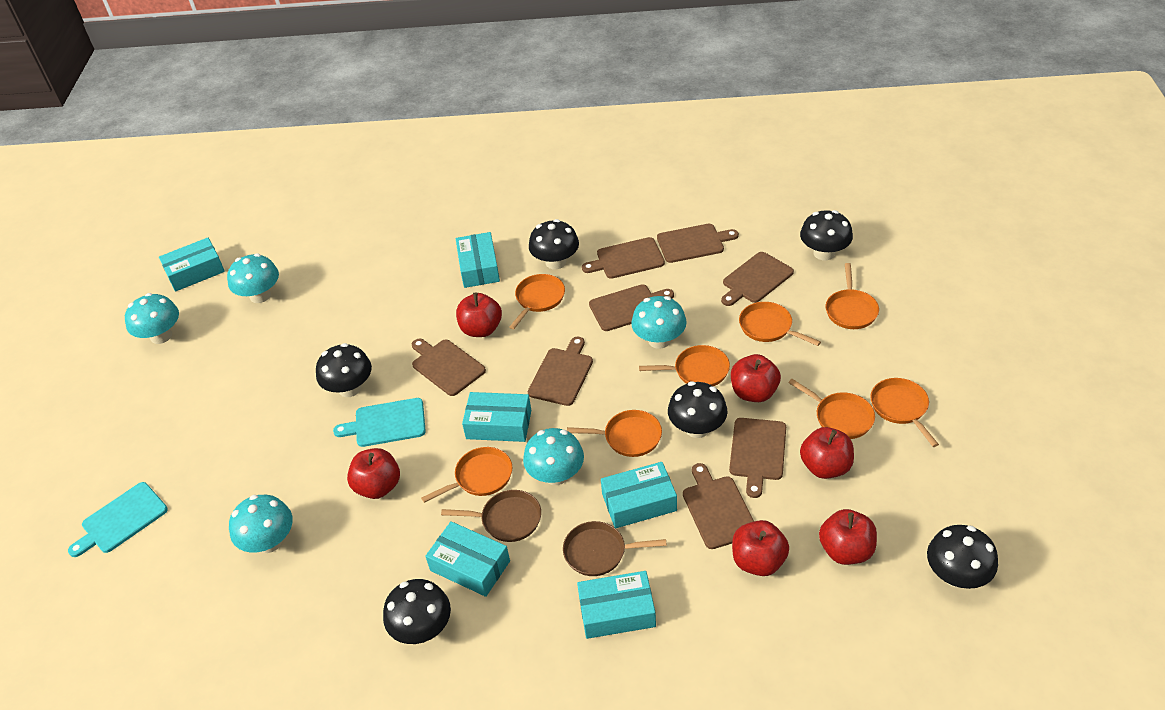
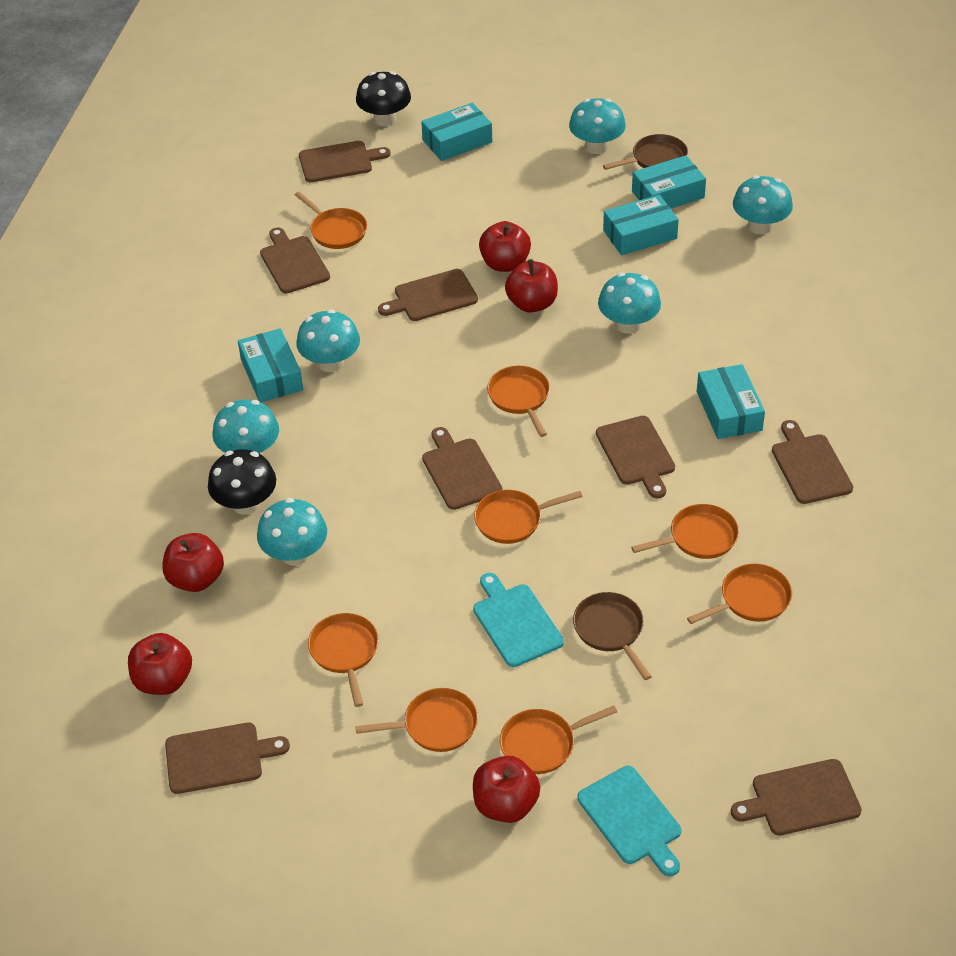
black mushroom: [316,343,372,397] [383,579,451,644] [529,219,579,269] [668,381,728,438] [800,210,853,260] [927,525,998,589] = 6 -> [208,449,276,515] [356,71,411,126] = 2
red apple: [347,448,400,499] [456,292,502,337] [731,354,781,402] [732,520,789,576] [800,427,854,479] [819,509,877,565] = 6 -> [128,633,192,695] [162,533,224,592] [473,756,541,823] [479,221,531,272] [505,259,558,313] = 5
turquoise box: [159,238,225,292] [425,521,510,597] [456,232,500,288] [462,392,531,442] [577,571,656,639] [601,462,677,528] = 6 -> [238,328,303,403] [421,103,492,161] [603,195,679,255] [632,155,706,208] [697,364,765,439] = 5
turquoise mushroom: [125,293,179,344] [227,253,279,303] [229,495,293,553] [523,428,584,485] [631,296,687,349] = 5 -> [213,399,279,456] [257,498,327,566] [296,309,360,372] [569,98,626,154] [598,272,661,334] [733,175,793,234] = 6

